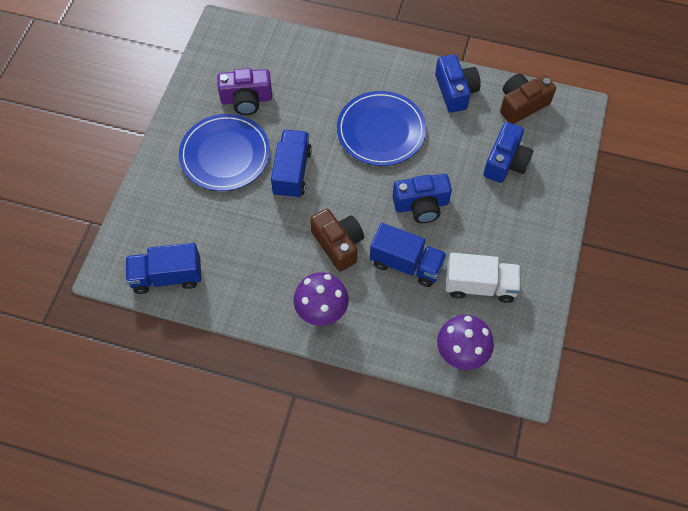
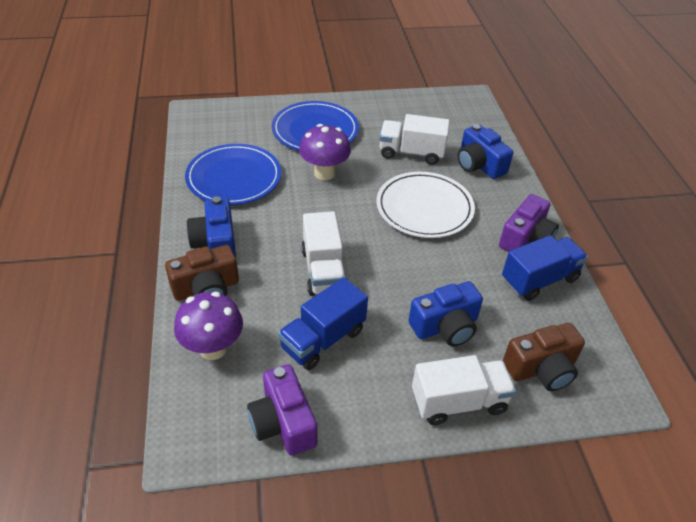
blue truck: [126,243,201,294] [271,130,312,199] [370,223,447,287] = 3 -> [278,277,368,370] [502,235,588,301] = 2
purple camera: [217,68,272,115] = 1 -> [247,364,318,456] [499,194,559,252] = 2
white plate: none = 0 -> [377,172,475,238] = 1
white truck: [446,253,521,303] = 1 -> [301,211,346,296] [379,114,450,165] [412,355,516,425] = 3

